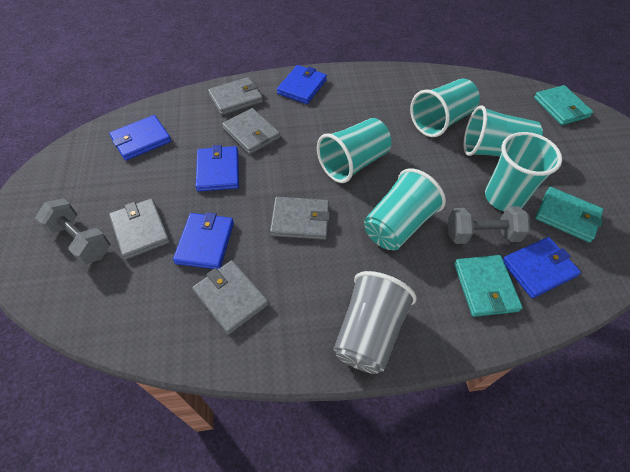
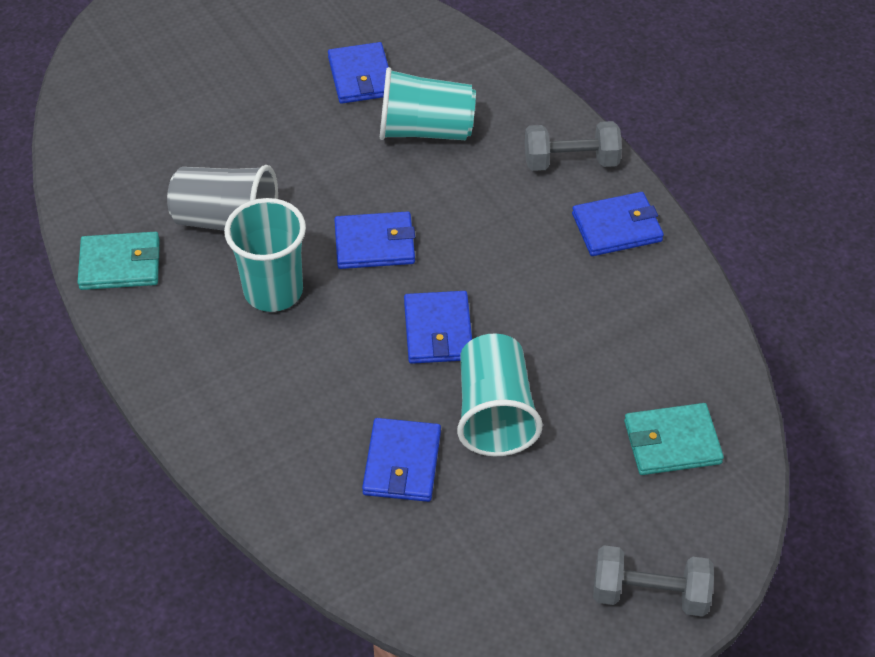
grey wallet: [109,198,170,260] [192,260,269,335] [208,77,263,115] [222,108,280,154] [270,197,330,240] = 5 -> none = 0
turquoise cup: [317,118,391,183] [364,168,446,250] [410,79,480,137] [463,105,543,156] [485,132,562,211] = 5 -> [224,198,306,312] [380,67,476,140] [457,334,543,456] = 3
turquoise wallet: [454,255,523,317] [534,85,593,125] [535,187,604,243] = 3 -> [77,232,160,290] [624,403,724,475] = 2

